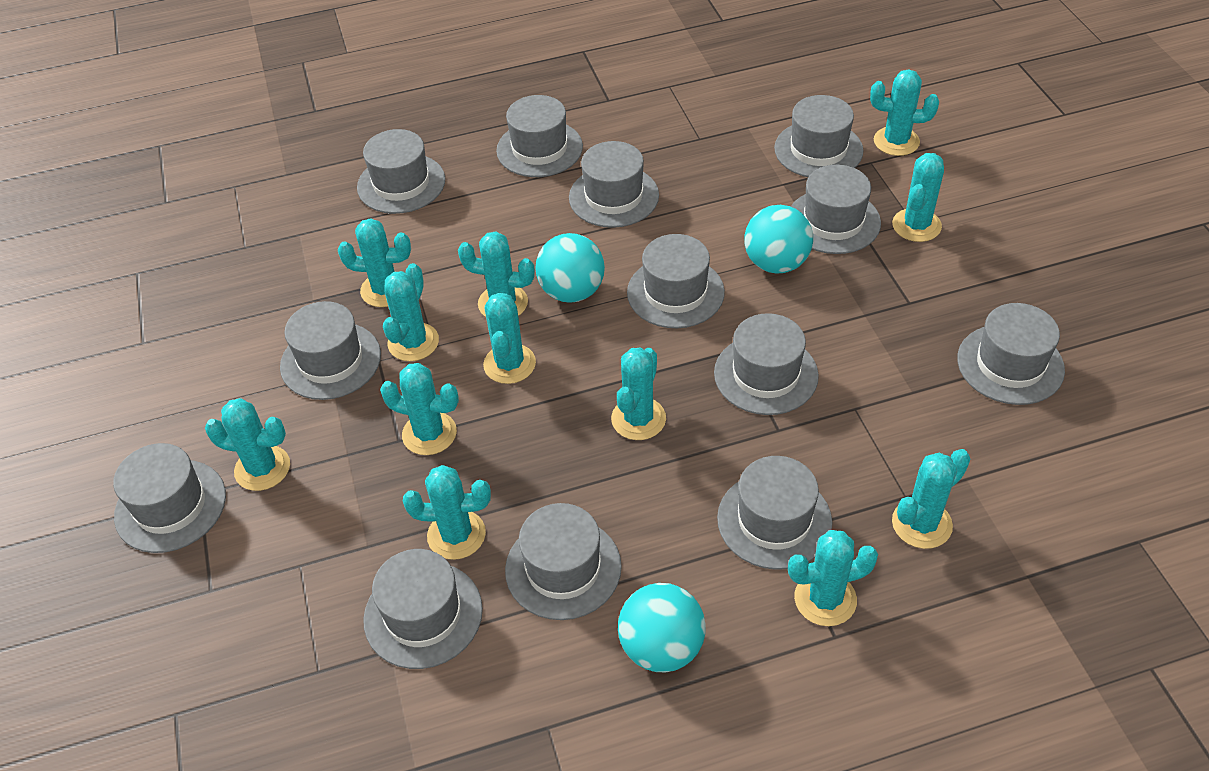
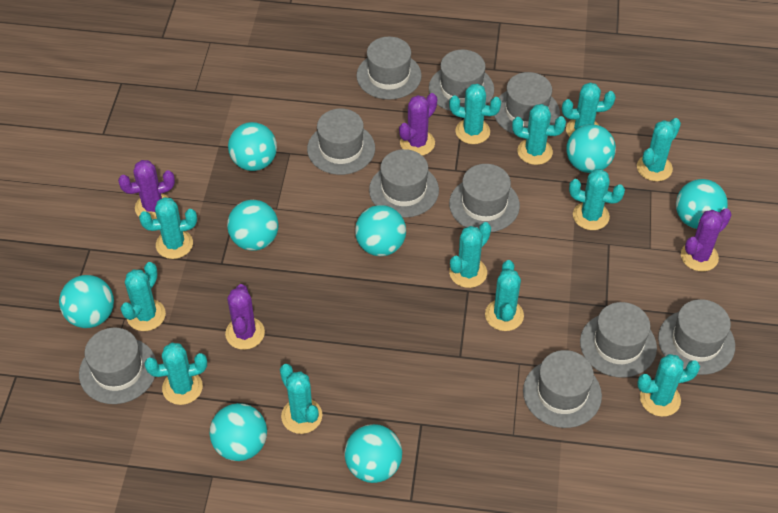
grey hat: [113,443,226,553] [280,301,381,400] [357,129,445,214] [363,549,483,669] [496,95,583,177] [505,503,622,620] [569,141,659,228] [627,234,725,328] [714,313,819,415] [717,456,832,570] [774,95,863,177] [791,165,881,254] [957,303,1065,405] = 13 -> [79,328,156,404] [307,108,375,175] [356,37,422,100] [369,149,439,218] [429,49,494,111] [449,164,520,232] [494,72,560,134] [523,350,602,428] [580,302,657,378] [658,299,735,375] = 10
purple cactus: none = 0 -> [118,160,175,219] [225,284,265,350] [399,93,437,156] [681,208,732,272] = 4
turquoise ball: [535,233,605,303] [618,583,706,672] [744,205,813,273] = 3 -> [59,275,114,328] [209,403,267,461] [227,200,278,251] [228,122,277,171] [344,424,402,483] [355,205,406,256] [566,124,616,173] [676,179,728,229] = 8

